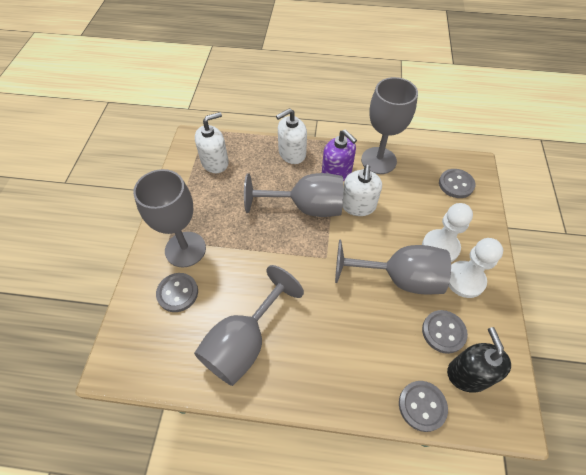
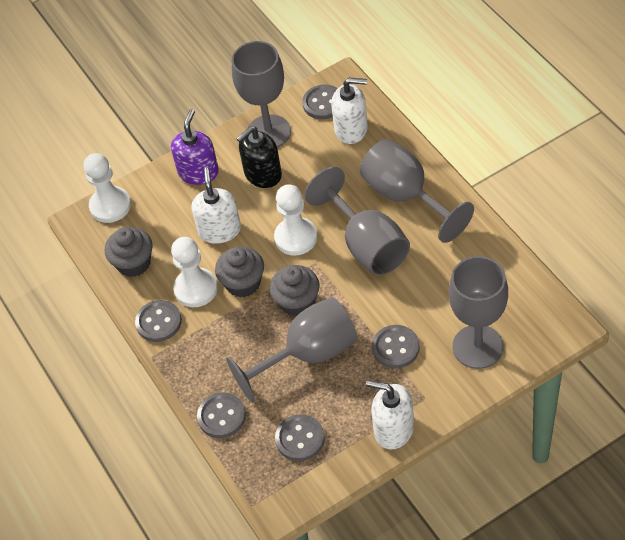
grey button: [156,273,198,312] [399,381,448,432] [422,310,468,354] [439,169,475,198] = 4 -> [135,300,182,342] [197,393,246,438] [275,414,325,461] [302,85,338,119] [372,325,419,368] = 5
grey cupcake: none = 0 -> [105,227,153,277] [215,247,264,297] [270,265,320,316] = 3
white pawn: [422,203,473,262] [449,238,503,298] = 2 -> [84,153,131,223] [171,237,218,307] [274,184,317,256] = 3

